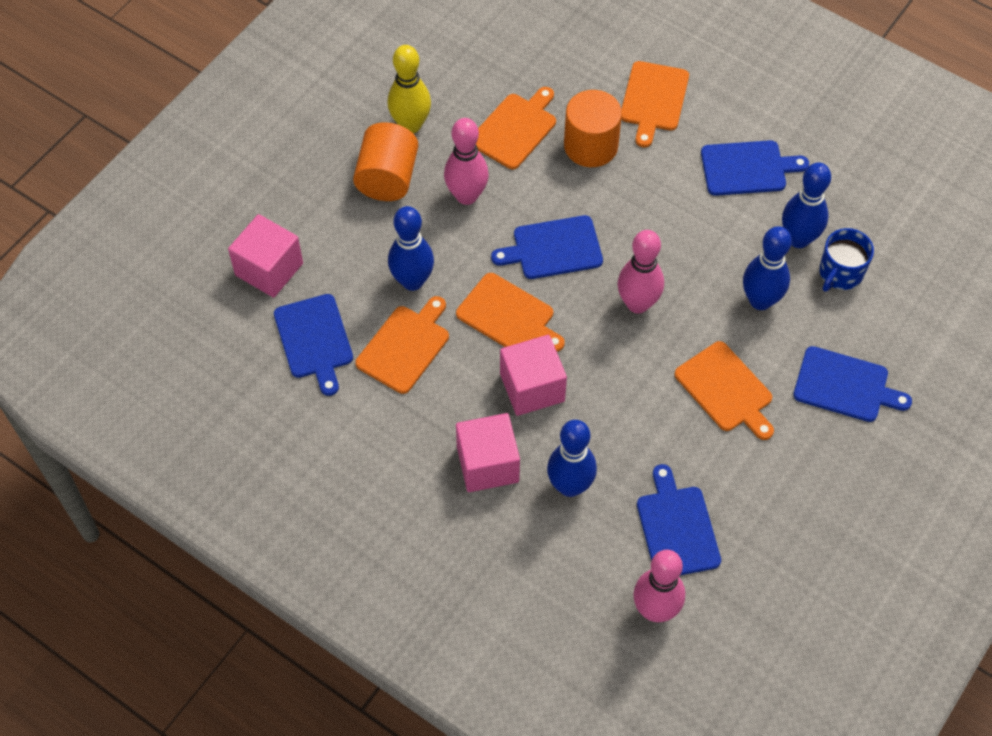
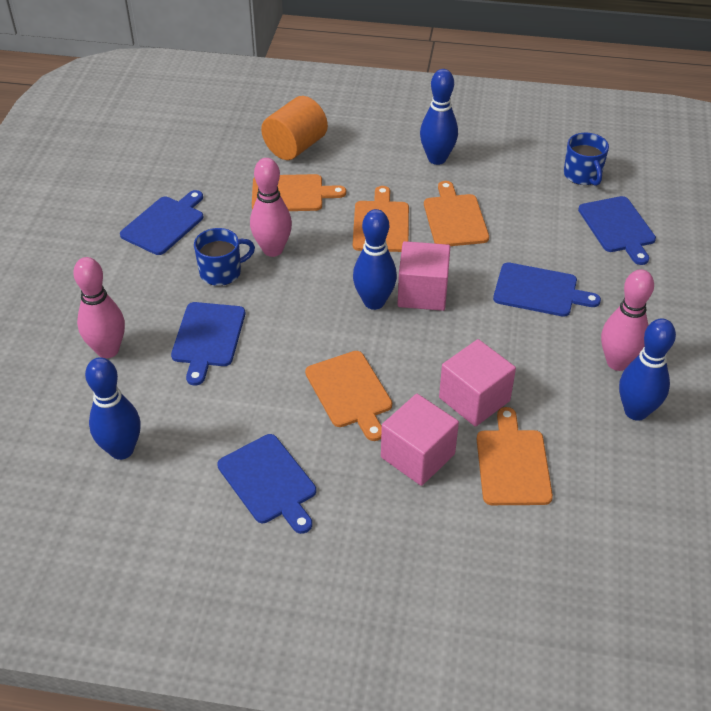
blue mug: [819,228,874,292] = 1 -> [194,228,255,286] [564,133,609,186] = 2
orange cylinder: [353,122,418,201] [564,90,622,167] = 2 -> [261,96,328,160] = 1
yellow bowling pin: [388,45,431,133] = 1 -> none = 0

